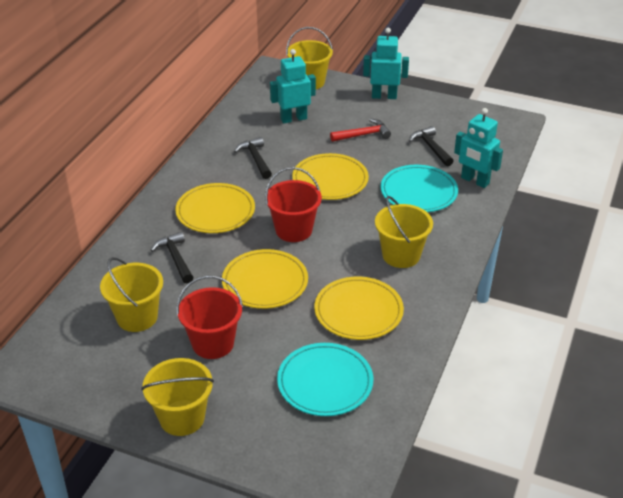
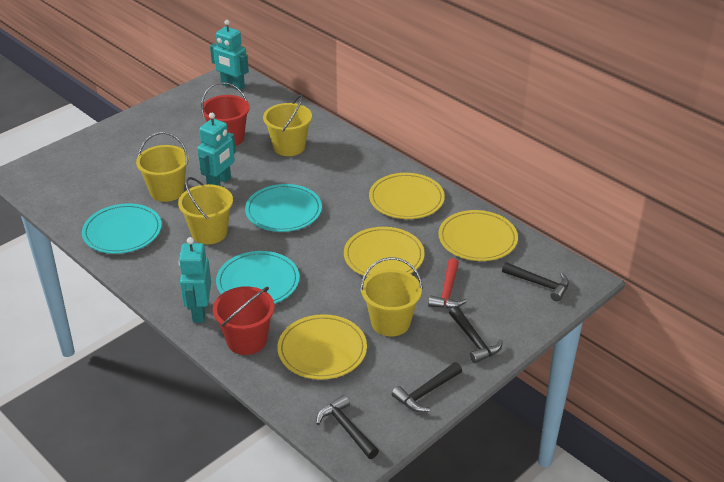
black hammer: [150,232,193,283] [234,137,272,179] [409,126,453,167] = 3 -> [316,395,379,459] [392,362,462,412] [449,306,503,363] [502,262,569,302] = 4
turquoise plate: [277,343,373,416] [381,165,458,212] = 2 -> [82,204,162,254] [216,251,300,304] [245,184,322,232] = 3

